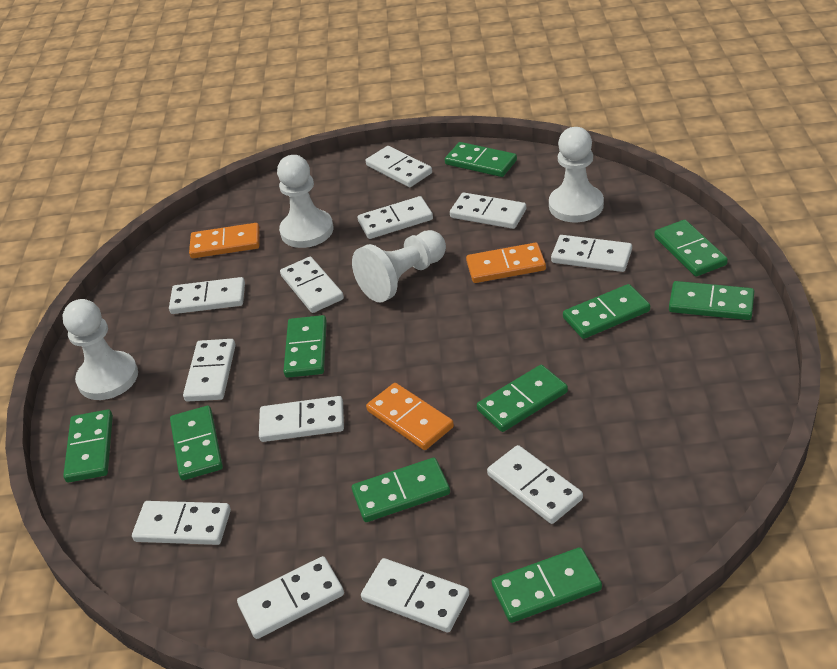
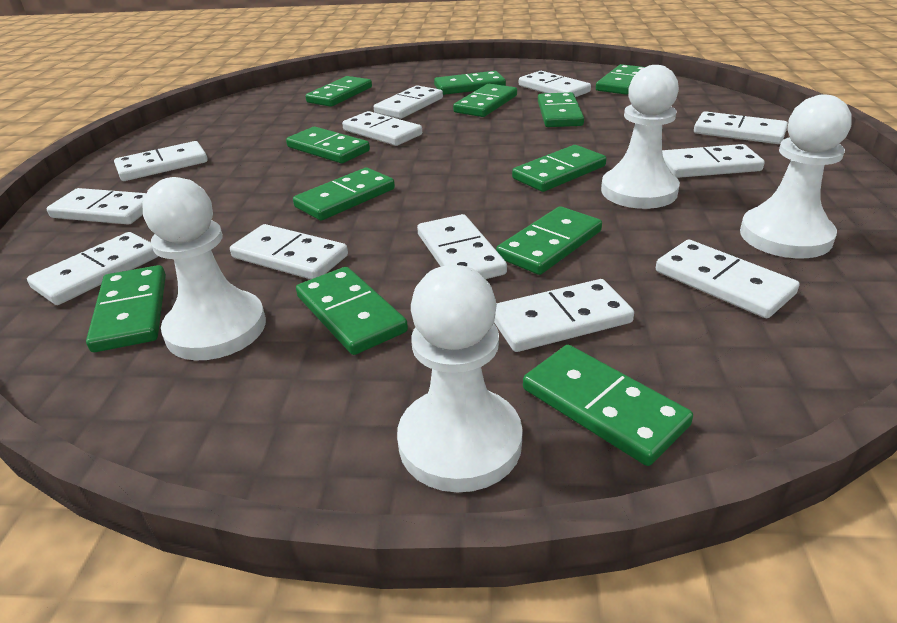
green domino: [63,409,113,482] [170,406,223,480] [283,315,327,378] [352,458,450,522] [445,142,517,177] [477,365,568,432] [491,547,602,623] [563,284,650,339] [654,220,728,276] [669,281,754,320] = 10 -> [86,265,166,352] [286,127,370,163] [293,167,395,221] [296,267,408,355] [305,76,372,107] [434,71,506,95] [453,84,517,117] [496,206,602,275] [512,145,607,192] [523,345,693,466] [538,92,584,127] [596,64,645,95] = 12
orange domino: [189,223,260,258] [366,383,454,450] [466,243,546,283] = 3 -> none = 0

